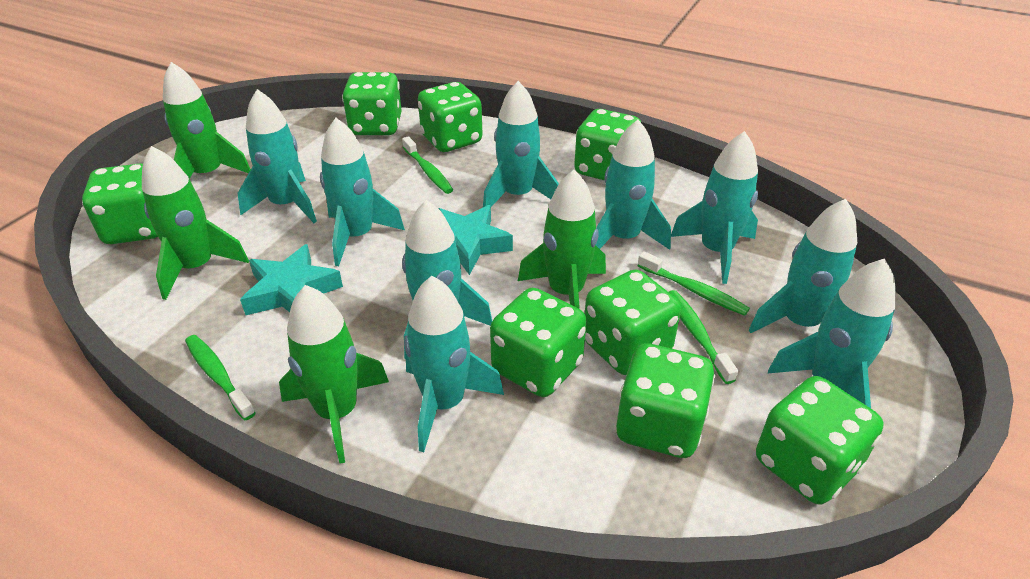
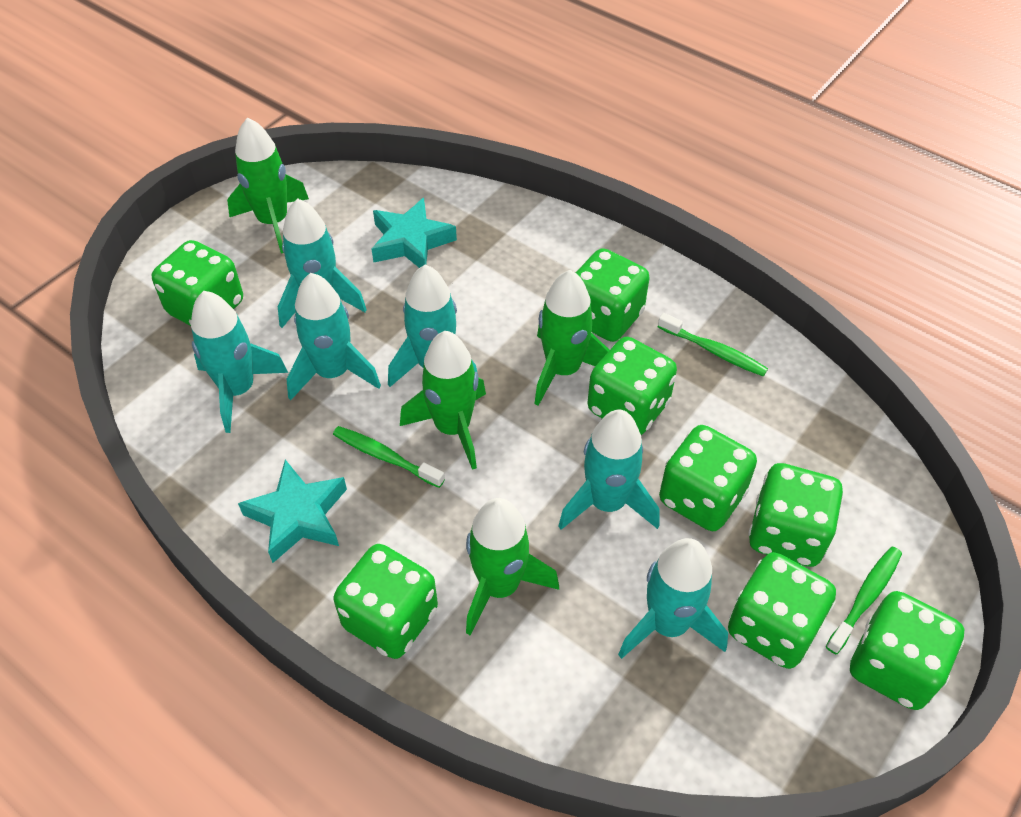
green toothbrush: [185,335,255,420] [402,136,453,194] [638,251,750,316] [669,290,738,384] = 4 -> [333,426,445,488] [658,313,768,376] [826,546,902,654] = 3
turquoise rocket: [238,89,317,223] [320,118,405,266] [402,200,492,360] [404,276,504,452] [483,81,559,207] [596,120,671,250] [671,131,758,284] [749,199,857,333] [768,258,896,408] = 9 -> [191,291,288,433] [278,198,367,328] [287,273,381,400] [388,265,479,387] [558,409,660,530] [618,538,728,659] = 6

